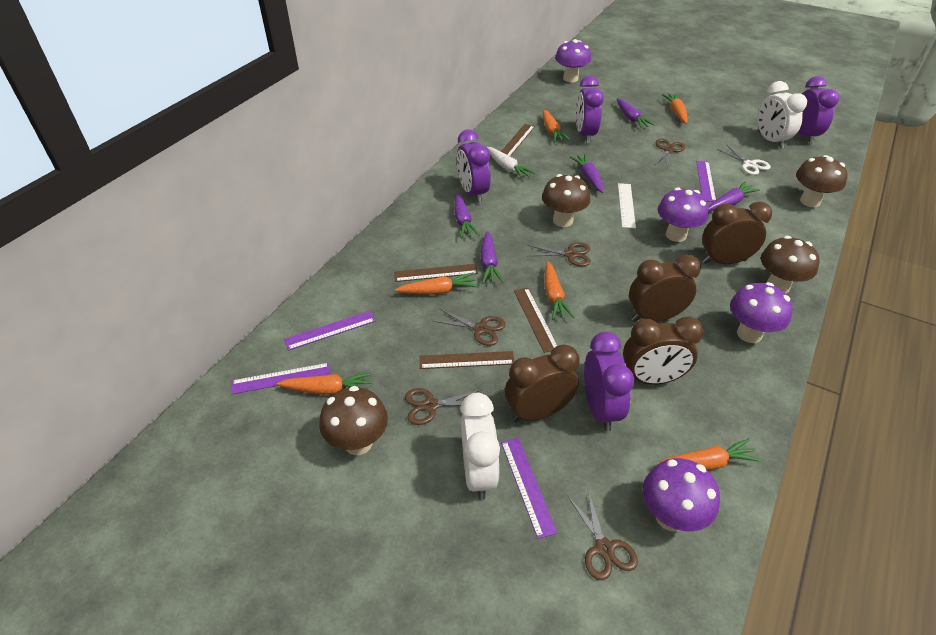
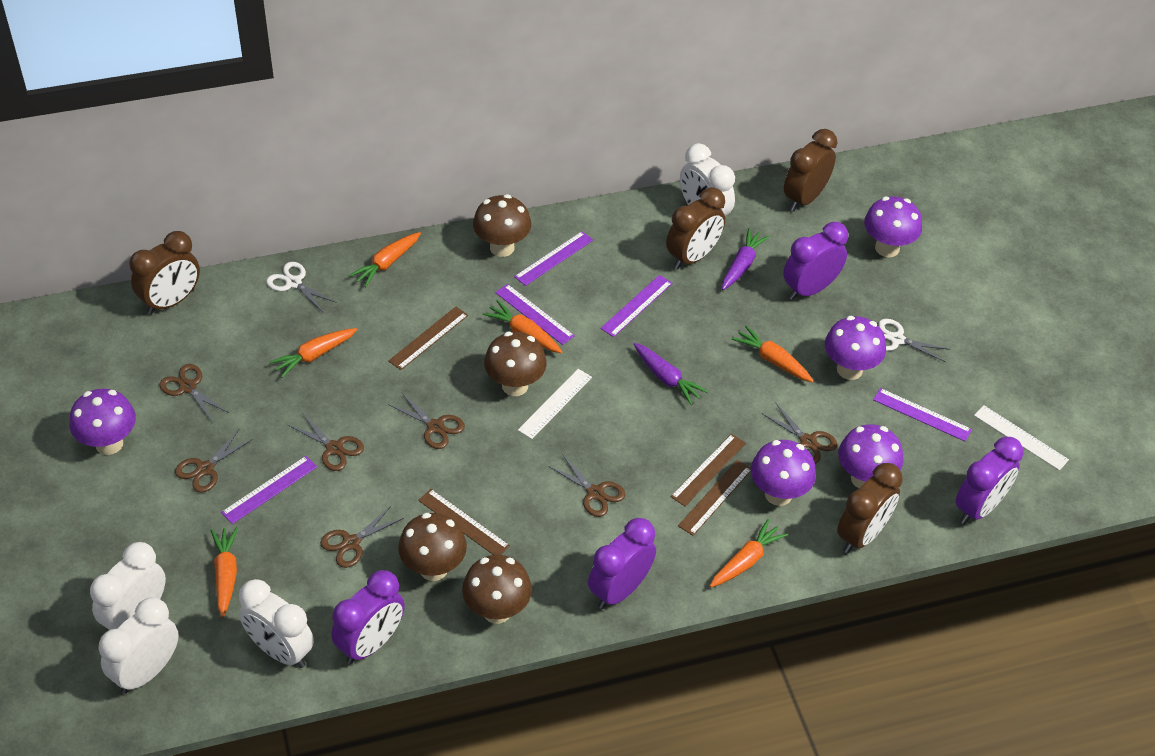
brown scissors: [405,388,481,425] [433,309,506,346] [528,242,591,267] [567,491,638,580] [655,139,685,169] = 5 -> [159,364,229,423] [175,430,253,493] [288,414,364,471] [320,505,404,568] [388,392,465,449] [548,454,626,517] [762,403,837,464] = 7
purple carrot: [454,193,480,238] [480,231,503,284] [570,154,604,193] [617,98,655,128] [709,181,760,211] = 5 -> [633,343,708,405] [722,228,770,290] = 2
purple mushroom: [555,39,591,82] [643,458,720,532] [658,187,709,242] [730,282,793,343] = 4 -> [69,389,136,455] [751,440,816,506] [825,316,886,380] [838,424,903,488] [864,196,922,257] = 5
purple ruler: [231,363,331,394] [284,311,376,351] [501,438,557,539] [696,161,716,202] = 4 -> [221,456,317,524] [495,284,575,345] [514,231,593,286] [600,275,672,337] [873,388,972,441] = 5
white carrot: [486,147,535,180] = 1 -> none = 0
white clock: [460,393,500,500] [757,81,807,149] = 2 -> [90,542,166,630] [99,597,179,694] [239,579,314,668] [680,143,735,216] = 4
white ruler: [618,183,636,228] = 1 -> [518,369,592,439] [974,405,1069,471] = 2
white scissors: [717,145,771,175] = 1 -> [266,262,337,312] [878,319,950,362] = 2

